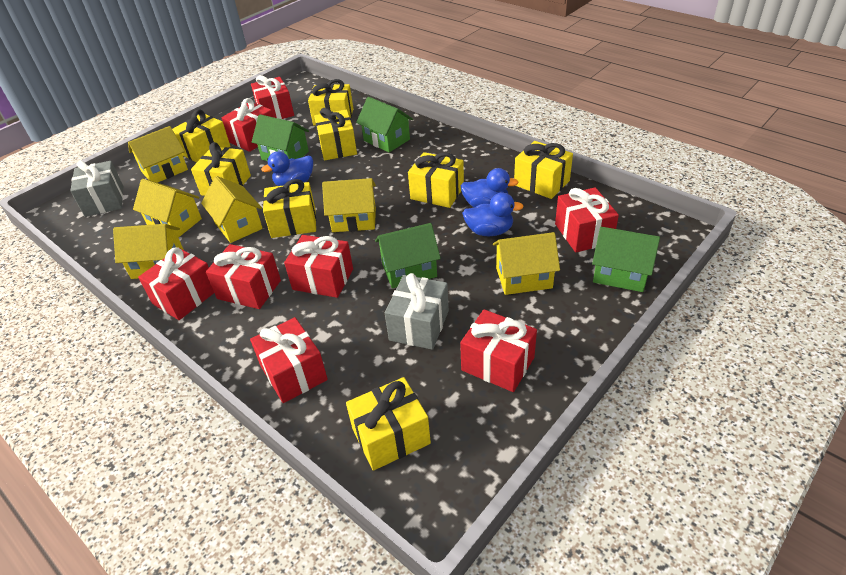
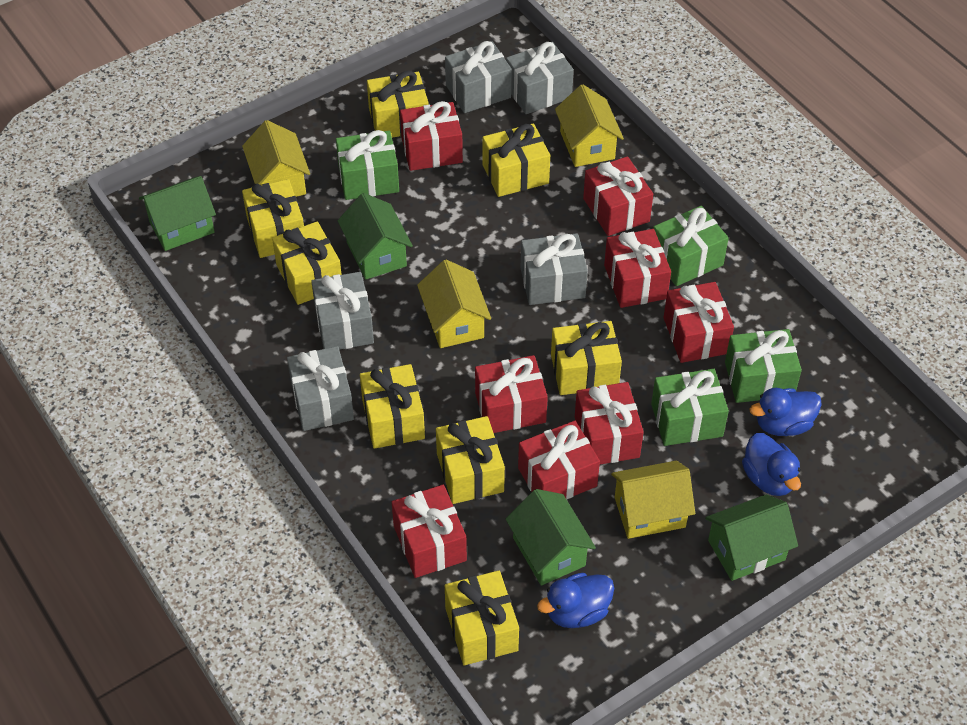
green gift: none = 0 -> [336,130,399,200] [651,369,729,446] [653,206,729,286] [725,329,802,403] = 4
grey gift: [70,161,123,217] [385,273,449,350] = 2 -> [287,346,354,431] [311,272,374,350] [445,41,512,113] [506,42,574,114] [521,233,588,305] = 5
yellow house: [113,224,184,279] [128,126,188,183] [133,179,202,238] [201,176,263,243] [322,178,376,232] [493,232,560,295] = 6 -> [242,120,310,197] [417,260,491,348] [555,84,624,167] [611,461,695,539] = 4

